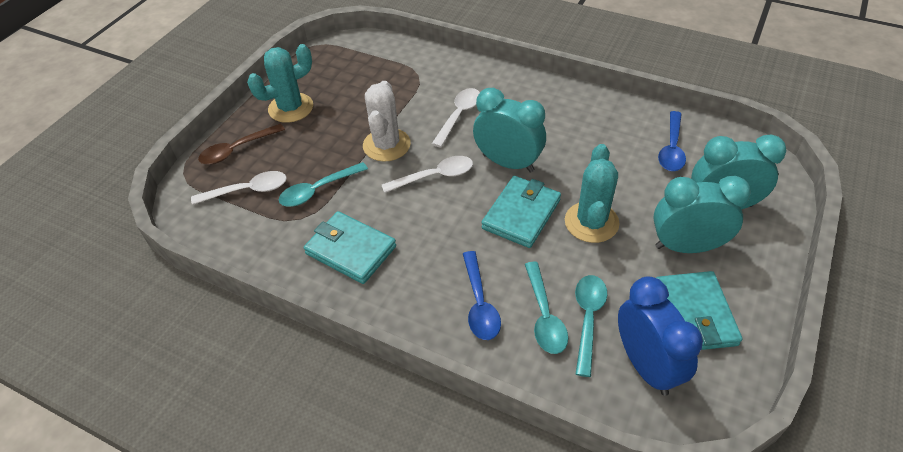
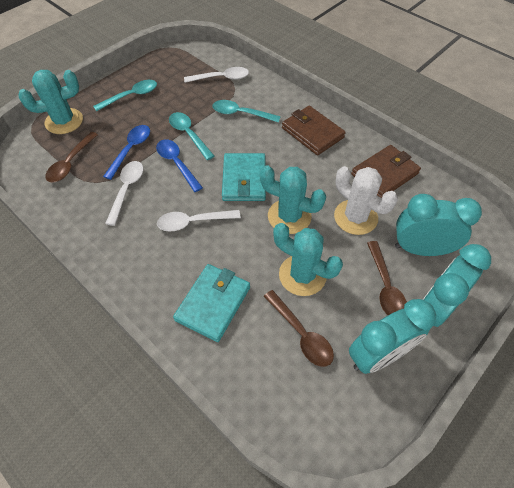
blue clock: [618,276,703,396] = 1 -> none = 0
brown spoon: [198,124,285,165] = 1 -> [45,132,98,182] [264,290,334,367] [367,241,407,315] = 3
brown wallet: none = 0 -> [282,106,346,155] [351,145,421,198] = 2
turquoise cactus: [247,44,313,123] [565,144,620,243] = 2 -> [19,70,83,134] [260,166,326,234] [273,223,343,296] = 3
turquoise wallet: [304,211,396,284] [481,176,561,248] [656,271,742,350] = 3 -> [173,264,250,342] [222,153,266,201] = 2

